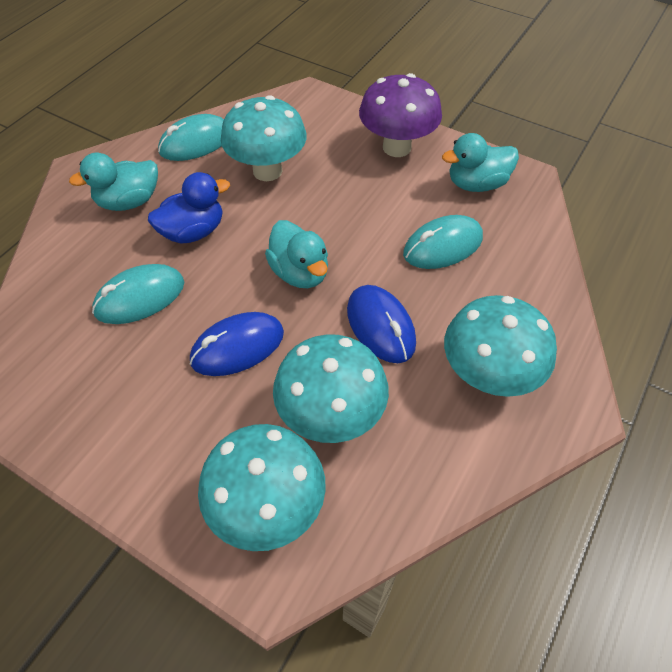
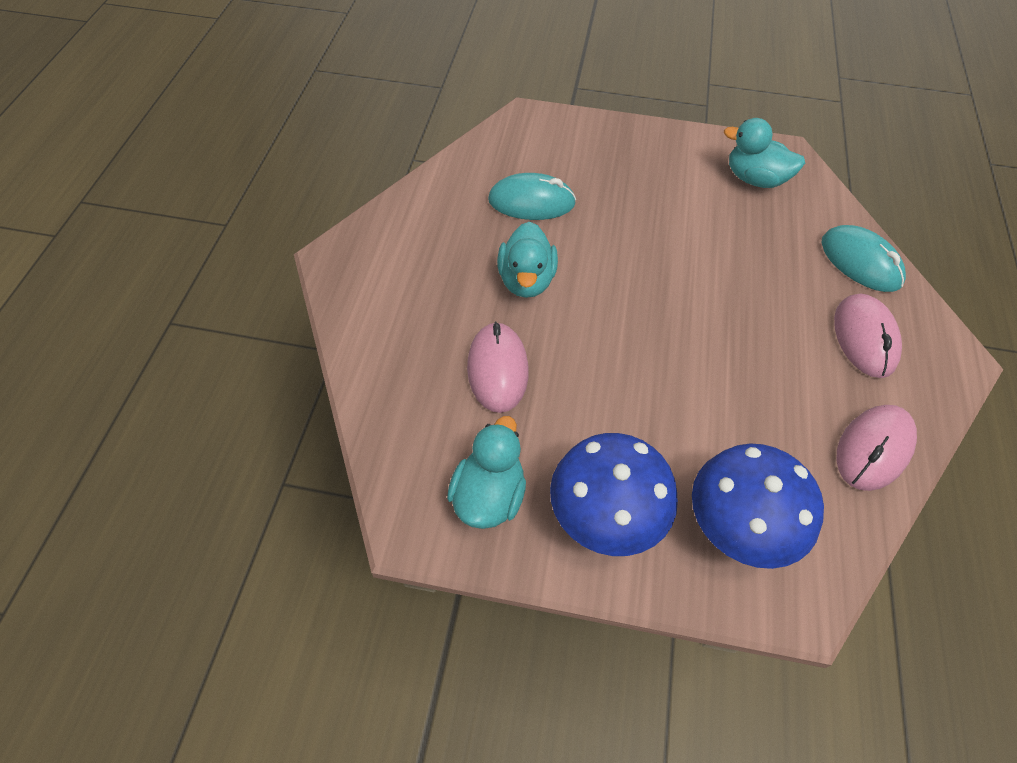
blue duck: [148,172,230,244] = 1 -> none = 0
blue mouse: [190,312,284,376] [347,285,416,363] = 2 -> none = 0
blue mushroom: none = 0 -> [550,433,678,556] [692,444,824,569] = 2
pink mouse: none = 0 -> [467,322,529,413] [834,293,902,378] [836,405,917,491] = 3
purple mushroom: [359,73,442,157] = 1 -> none = 0
turquoise mouse: [92,264,184,324] [158,114,224,161] [403,215,483,269] = 3 -> [488,173,576,220] [821,225,906,292] = 2
turquoise mushroom: [198,424,326,551] [221,95,306,181] [273,334,389,443] [444,295,557,397] = 4 -> none = 0

